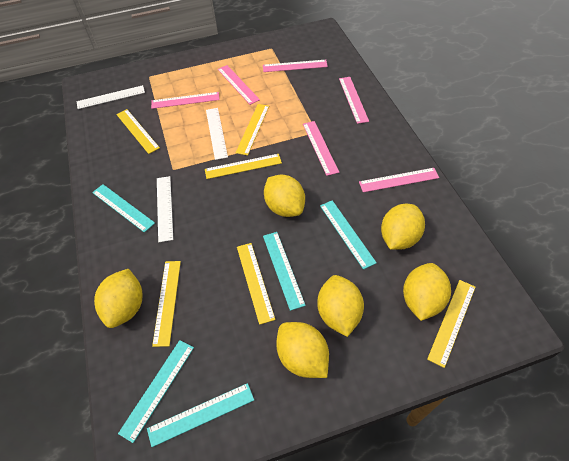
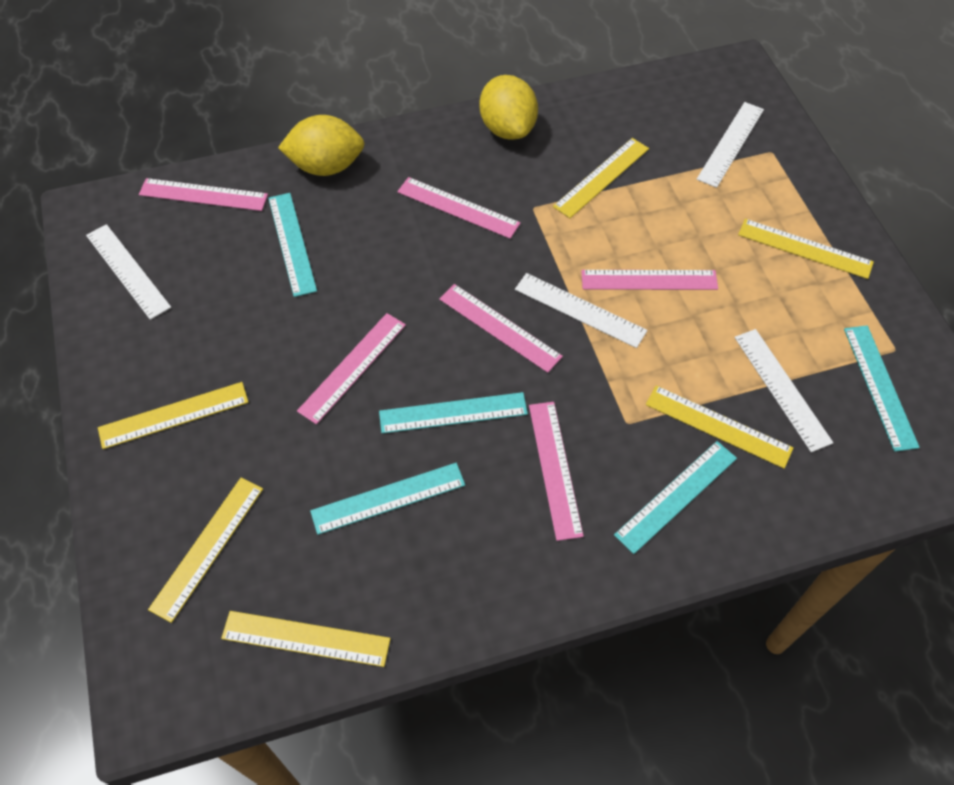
white ruler: [77,85,145,109] [157,176,173,242] [206,108,228,160] = 3 -> [86,224,171,320] [515,273,647,348] [697,102,764,188] [735,329,833,452] = 4
yellow lemon: [94,269,142,328] [264,175,305,217] [276,322,329,378] [317,275,364,337] [381,204,425,250] [403,263,451,321] = 6 -> [278,115,365,176] [480,75,538,140] = 2

